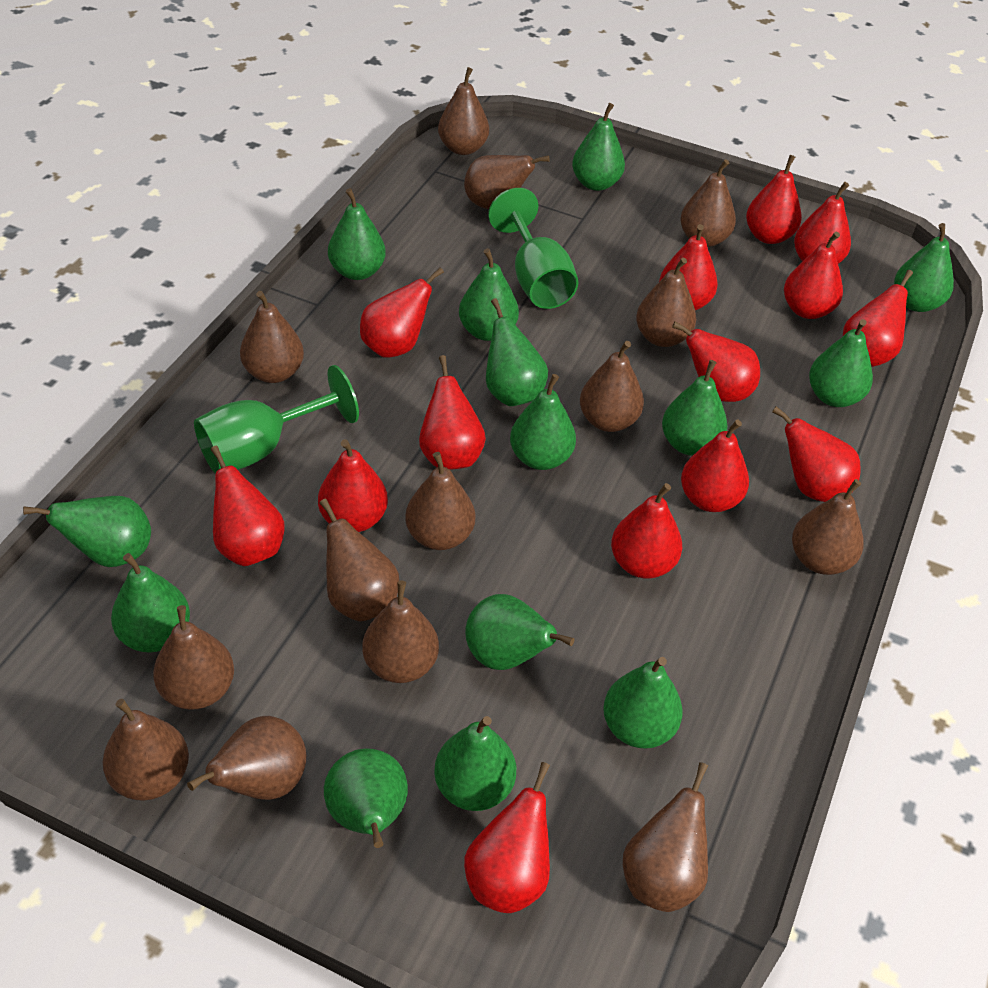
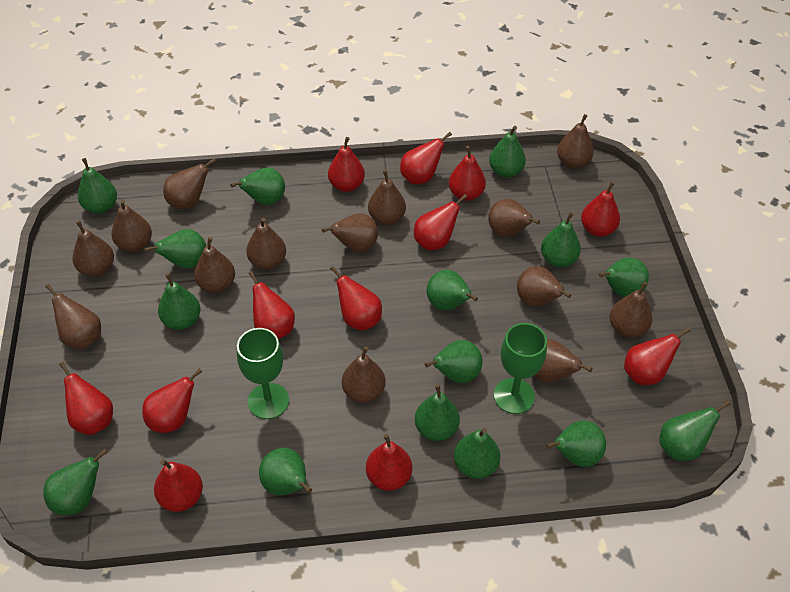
green pear: [23,496,151,567] [111,553,190,653] [324,748,408,848] [328,188,386,280] [434,716,516,811] [459,248,519,341] [465,594,574,670] [486,298,548,406] [510,374,576,470] [572,103,625,191] [603,657,683,749] [662,360,727,456] [809,319,873,407] [894,223,954,312] = 14 -> [43,449,108,515] [78,158,117,214] [144,229,206,269] [158,273,201,330] [230,168,285,205] [259,448,312,495] [415,384,460,441] [424,340,482,383] [427,270,478,311] [454,428,501,479] [489,126,526,178] [541,212,581,267] [546,421,606,467] [599,257,649,297] [659,400,730,461] = 15
red pear: [211,446,285,566] [318,439,388,532] [360,267,444,358] [419,355,486,470] [464,762,550,913] [611,483,682,579] [659,224,718,310] [672,322,760,402] [681,420,749,512] [746,155,802,244] [772,406,861,502] [784,231,843,319] [794,182,851,264] [843,270,913,367] = 14 -> [59,362,113,435] [142,368,202,433] [154,459,203,512] [248,271,295,339] [328,137,365,192] [330,266,382,331] [366,434,412,491] [400,132,452,185] [414,194,467,250] [449,146,486,201] [581,182,620,237] [624,327,691,385] = 12

